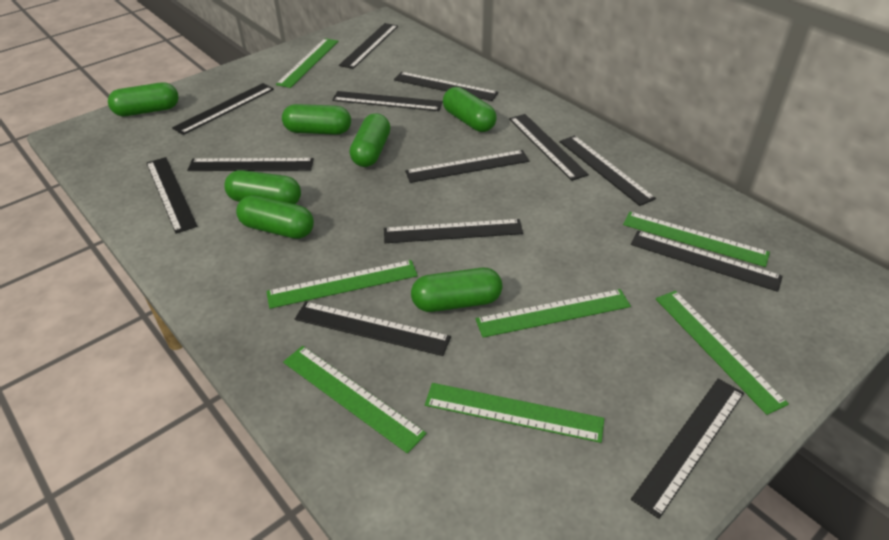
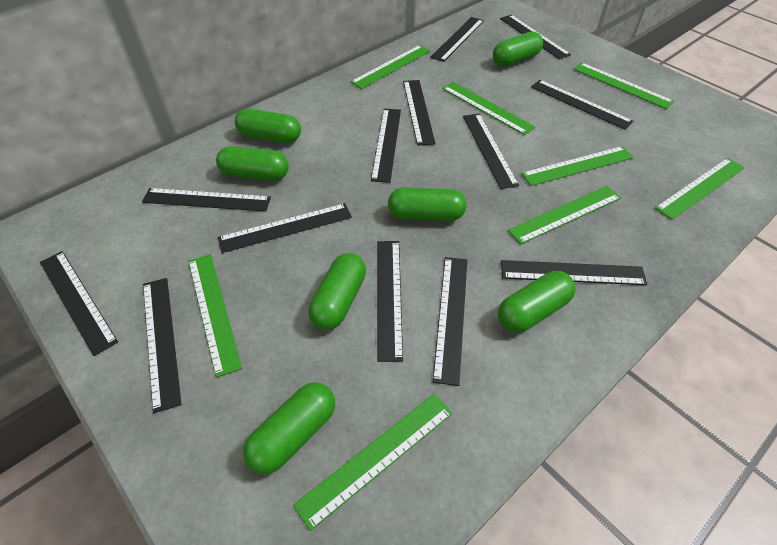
green ruler: [266,260,418,309] [276,38,338,88] [283,346,427,454] [425,383,604,443] [475,289,631,338] [623,212,770,267] [656,291,789,415] = 7 -> [188,254,242,378] [293,393,453,531] [350,45,431,89] [442,82,535,135] [508,186,621,244] [521,146,634,186] [573,62,674,109] [655,158,745,220] = 8

